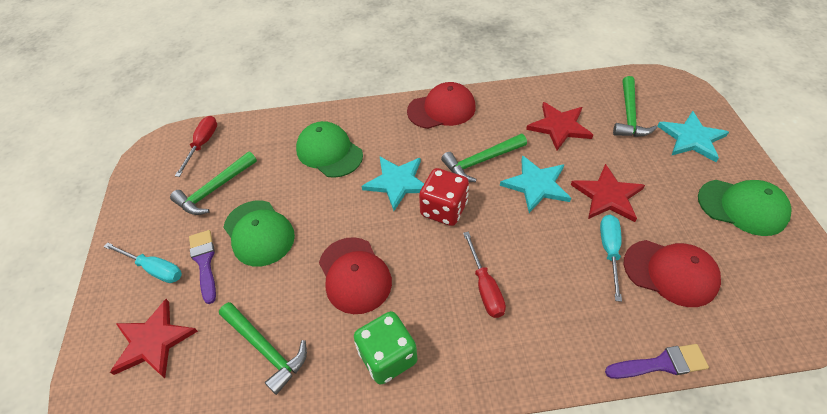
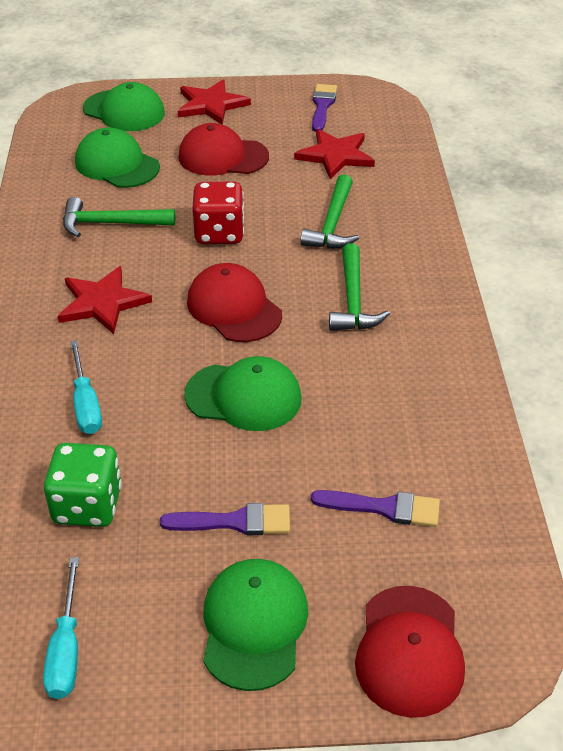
green cap: [223,201,295,267] [296,121,363,178] [698,180,792,236] = 3 -> [75,127,160,188] [83,82,165,131] [184,356,301,431] [203,559,308,691] = 4
green hammer: [170,151,257,215] [219,302,307,395] [441,134,527,182] [613,76,657,137] = 4 -> [63,197,175,237] [300,175,359,249] [329,243,390,331] = 3
purple brush: [189,230,216,304] [605,344,709,379] = 2 -> [160,503,290,535] [311,490,440,527] [312,84,337,132] = 3
red screwdriver: [175,116,217,177] [463,232,506,318] = 2 -> none = 0
turquoise star: [362,157,424,211] [500,155,571,213] [657,111,729,162] = 3 -> none = 0

